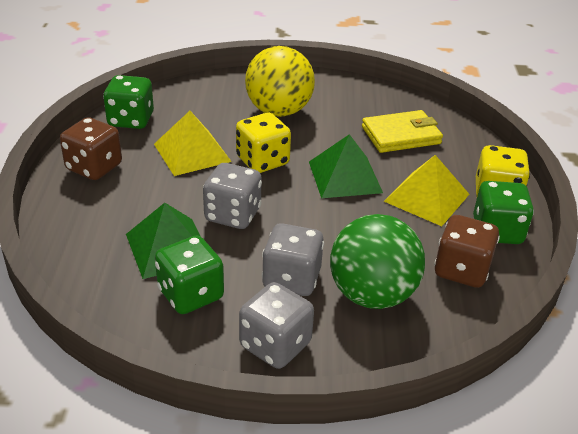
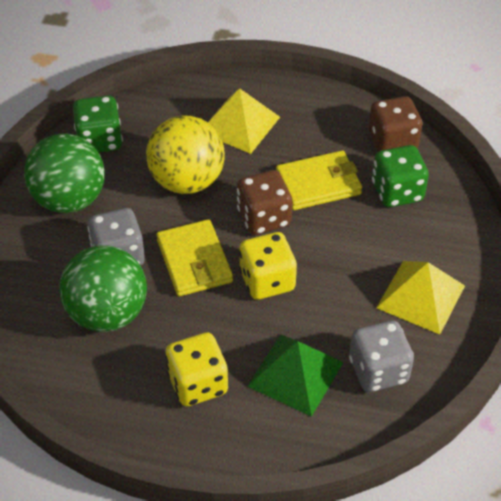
green ball: [330,214,425,309] = 1 -> [24,133,105,213] [59,245,147,332] = 2
green dice: [103,75,154,129] [155,236,224,314] [473,181,534,244] = 3 -> [73,95,123,153] [372,145,429,207] = 2
green pyramid: [126,203,201,279] [309,134,383,198] = 2 -> [247,334,343,417] = 1
grey dice: [203,163,262,229] [239,282,314,369] [262,223,324,296] = 3 -> [87,208,145,266] [349,321,414,392] = 2
yellow wallet: [362,110,443,153] = 1 -> [156,219,233,296] [276,151,362,210] = 2

